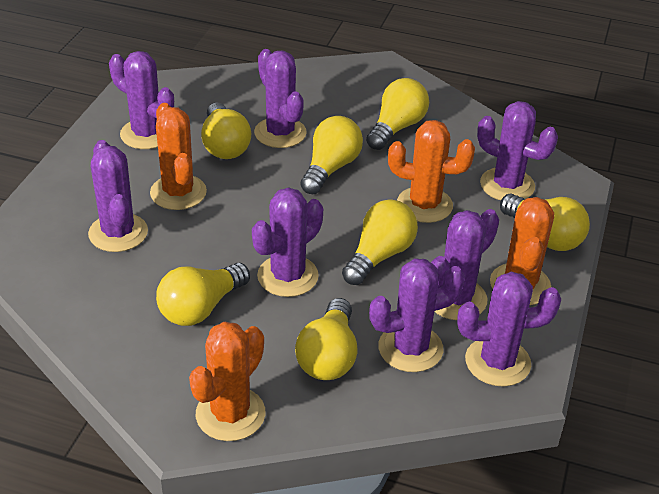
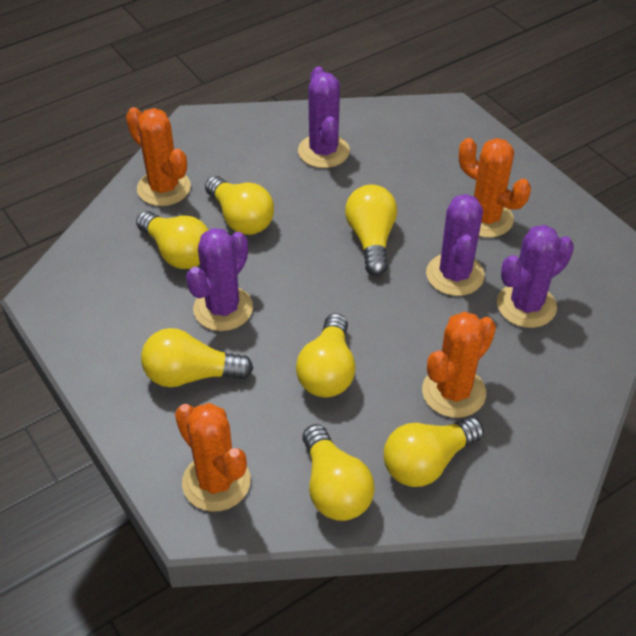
purple cactus: [88,140,148,252] [109,51,174,149] [252,187,323,297] [254,49,307,148] [369,258,465,372] [431,209,499,320] [457,271,561,387] [477,101,558,200] = 8 -> [186,228,253,331] [298,67,350,168] [426,194,485,296] [497,225,574,328] = 4

